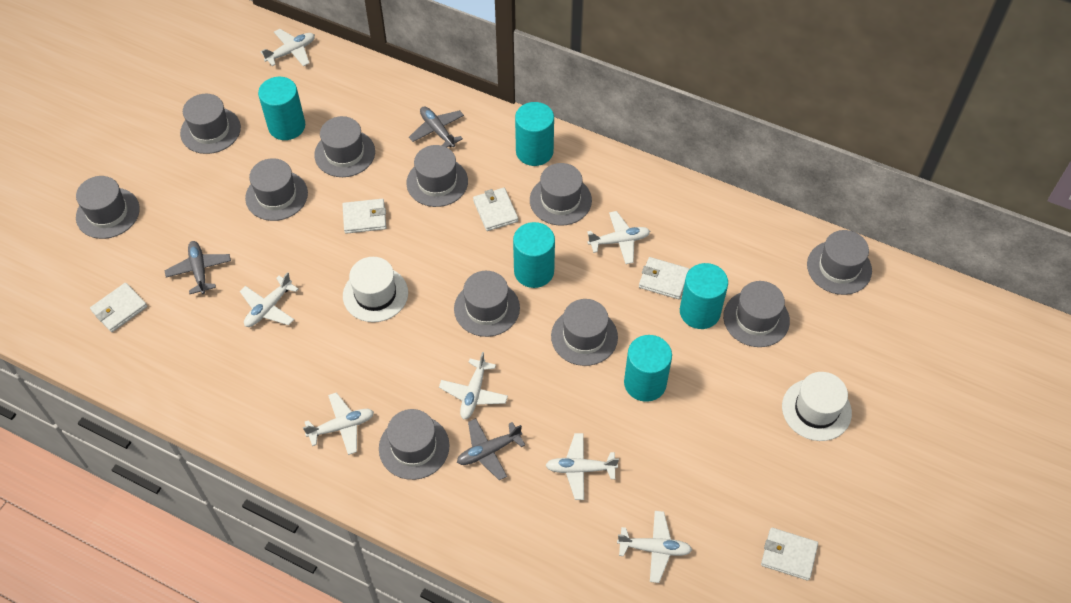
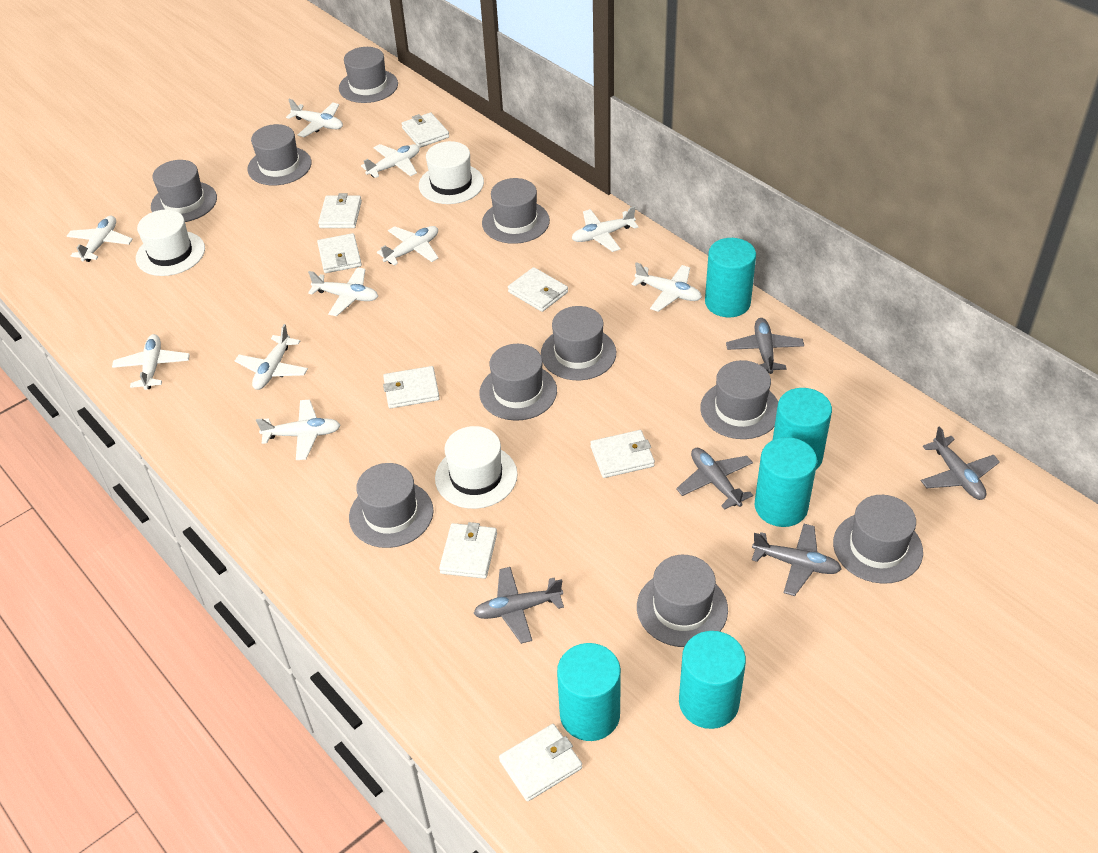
grey hat: [76,176,140,239] [180,94,241,154] [245,158,308,221] [314,116,375,177] [379,409,449,480] [406,145,468,207] [454,271,520,337] [530,163,592,226] [551,299,618,366] [723,281,790,347] [807,230,872,295] = 11 -> [151,160,217,222] [248,124,312,185] [339,47,398,103] [349,463,434,548] [479,344,557,421] [482,178,550,244] [541,306,616,380] [637,555,728,647] [700,360,778,439] [833,495,923,584] = 10
grey plane: [165,241,231,294] [409,106,464,147] [457,418,525,480] = 3 -> [473,567,564,644] [676,448,753,510] [726,318,804,374] [752,524,841,596] [921,426,1000,500] = 5
white hat: [343,257,408,322] [782,372,852,441] = 2 -> [136,209,205,276] [419,141,484,204] [435,426,518,509] = 3
white plane: [240,272,298,327] [261,29,315,66] [303,392,374,455] [439,352,508,419] [546,433,619,500] [587,211,650,264] [617,511,692,583] = 7 -> [67,216,133,262] [112,334,190,390] [235,324,308,390] [256,400,341,460] [286,99,343,137] [308,267,378,316] [361,144,420,178] [377,226,438,266] [572,206,639,252] [631,262,702,312] = 10
white wallet: [90,283,147,332] [342,199,387,234] [473,188,518,231] [639,257,690,299] [761,527,818,581] = 5 -> [317,233,362,273] [318,193,362,228] [383,366,440,409] [401,113,449,148] [439,522,497,579] [499,724,582,802] [508,267,568,312] [590,430,655,478] = 8

